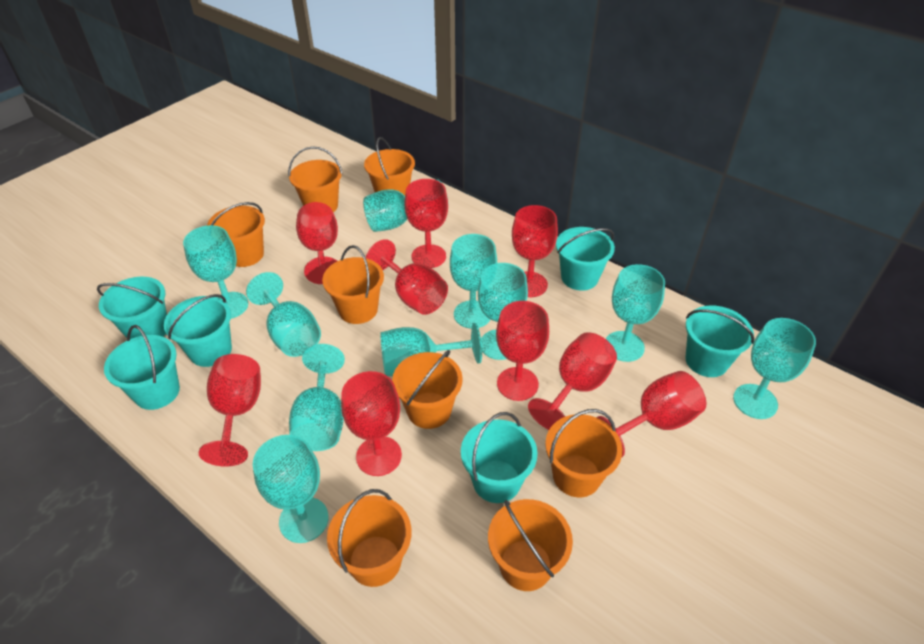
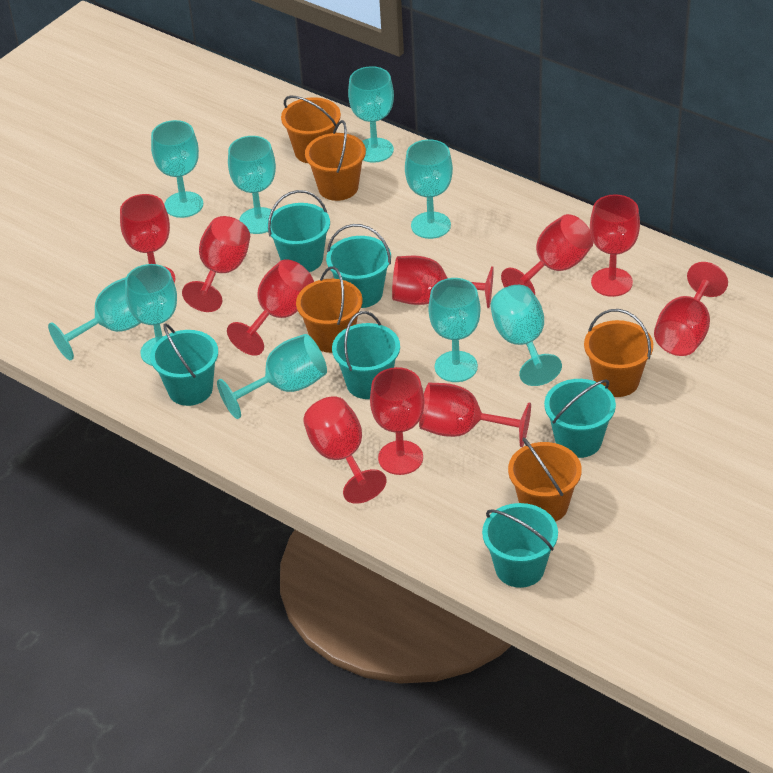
orange bucket: [207,202,265,267] [288,146,343,212] [322,245,384,324] [327,489,412,587] [364,137,415,196] [392,350,463,429] [488,499,573,591] [545,409,622,497] = 8 -> [281,96,341,163] [296,266,362,353] [305,120,366,201] [508,438,582,522] [584,309,653,397] = 5
red goblet: [199,354,261,467] [296,202,338,284] [341,371,402,476] [366,239,448,315] [405,179,448,268] [496,301,549,401] [512,205,558,297] [528,332,617,430] [596,371,706,458] = 9 -> [120,194,175,283] [182,216,250,312] [227,259,314,356] [303,397,387,504] [370,367,425,475] [392,256,494,308] [419,383,531,447] [501,214,594,295] [590,194,640,297] [654,262,728,356] = 10
turquoise goblet: [183,225,248,319] [246,272,321,357] [253,435,329,543] [289,344,345,451] [363,179,448,232] [380,323,482,376] [450,234,497,329] [478,263,528,360] [606,264,665,362] [733,318,816,419] = 10 -> [48,277,141,360] [125,264,177,366] [151,120,203,218] [217,334,327,419] [228,136,276,234] [348,66,394,163] [405,139,453,239] [428,278,481,382] [491,285,562,386] = 9

